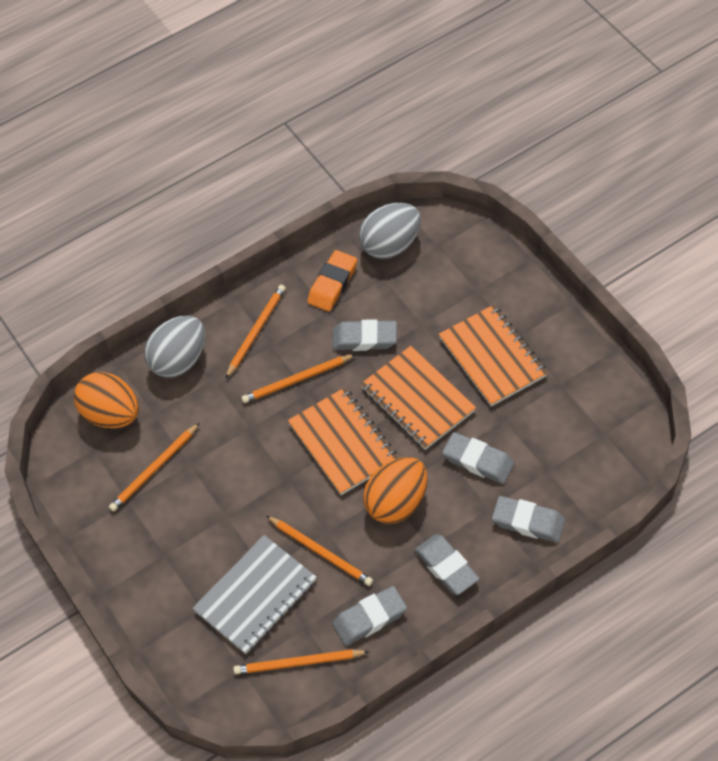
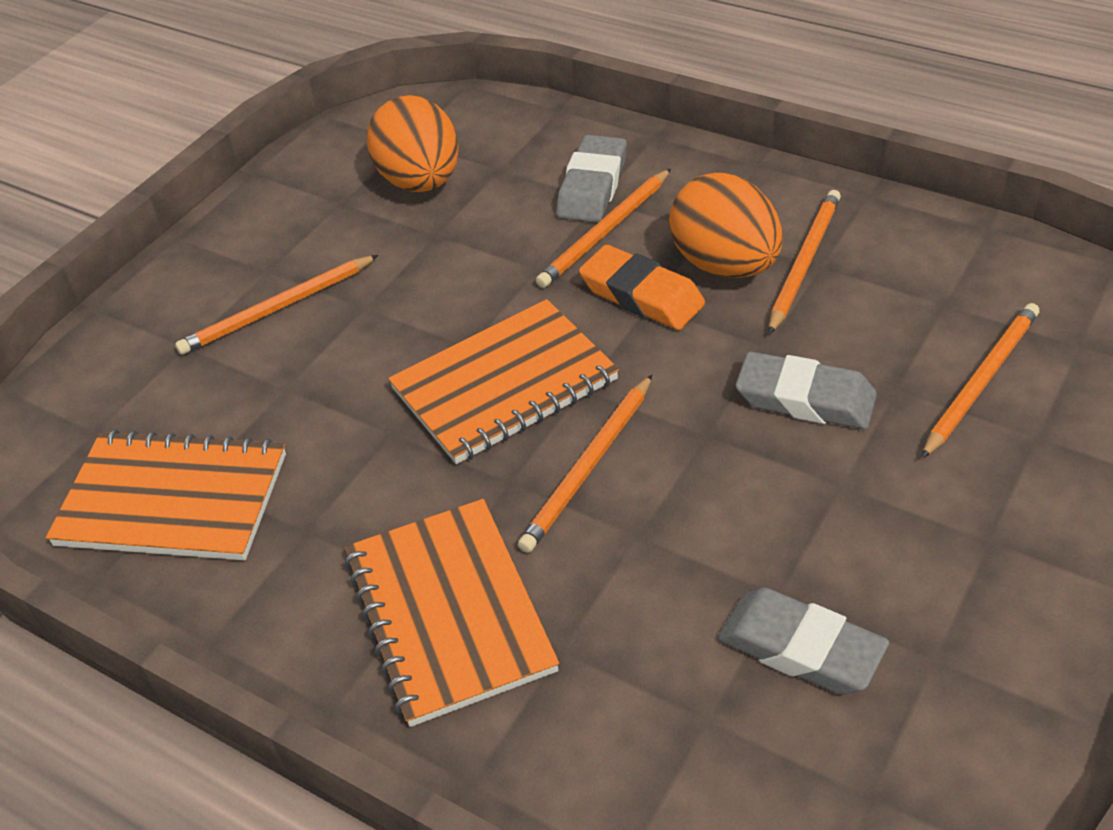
grey egg: [144,315,205,378] [359,203,421,259] = 2 -> none = 0
grey eraser: [332,319,397,351] [332,586,407,646] [415,534,479,595] [442,432,514,484] [492,496,565,543] = 5 -> [556,135,627,222] [718,588,889,695] [736,352,877,429] = 3
grey notebook: [193,535,317,654] = 1 -> none = 0

